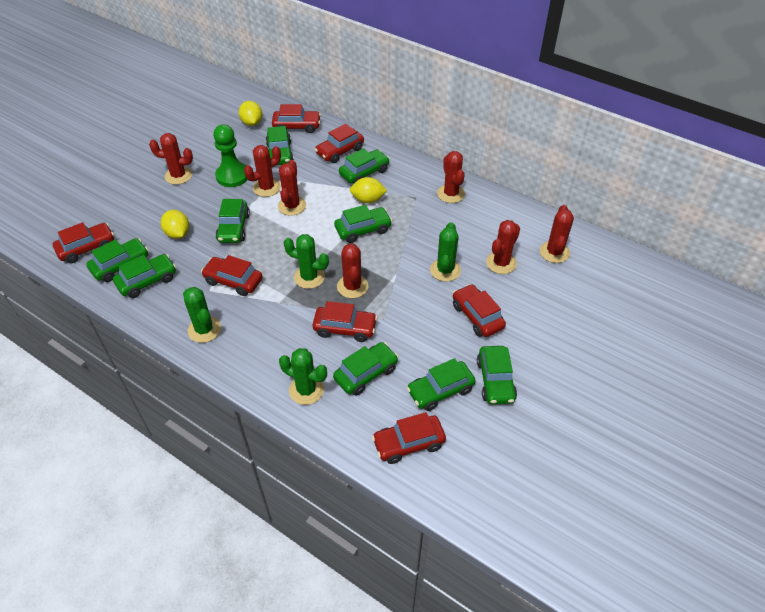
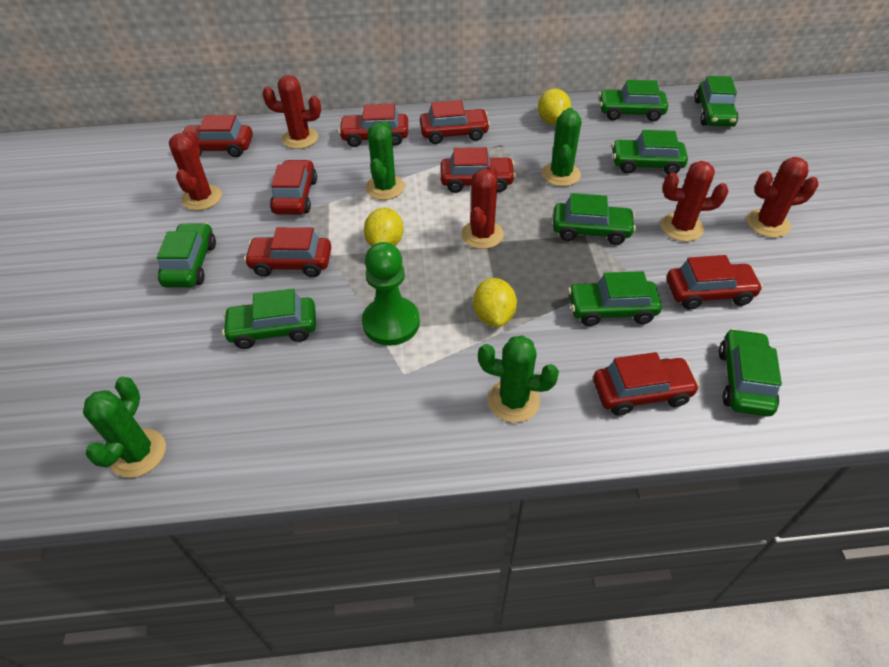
green car: [86,238,148,282] [113,254,176,298] [216,199,250,243] [266,126,294,165] [333,342,399,396] [334,205,392,243] [339,148,390,184] [407,358,476,411] [477,346,517,404] = 9 -> [157,223,216,287] [222,289,316,349] [553,193,636,245] [568,271,662,326] [599,80,668,121] [612,130,688,175] [695,76,738,127] [719,328,782,417] = 8
red cactus: [149,133,193,185] [244,145,281,197] [278,160,306,216] [337,244,368,298] [437,151,465,203] [486,220,520,274] [540,205,574,263] = 7 -> [169,131,222,211] [262,75,321,149] [461,165,504,249] [661,161,729,242] [747,157,819,238] = 5
red car: [53,222,114,263] [201,255,263,296] [272,104,321,133] [312,301,377,342] [315,124,364,163] [372,412,446,464] [453,284,506,337] = 7 -> [182,115,253,157] [244,227,332,277] [270,160,317,215] [338,104,408,147] [420,100,490,144] [441,147,516,193] [593,352,700,416] [667,255,763,310] = 8

